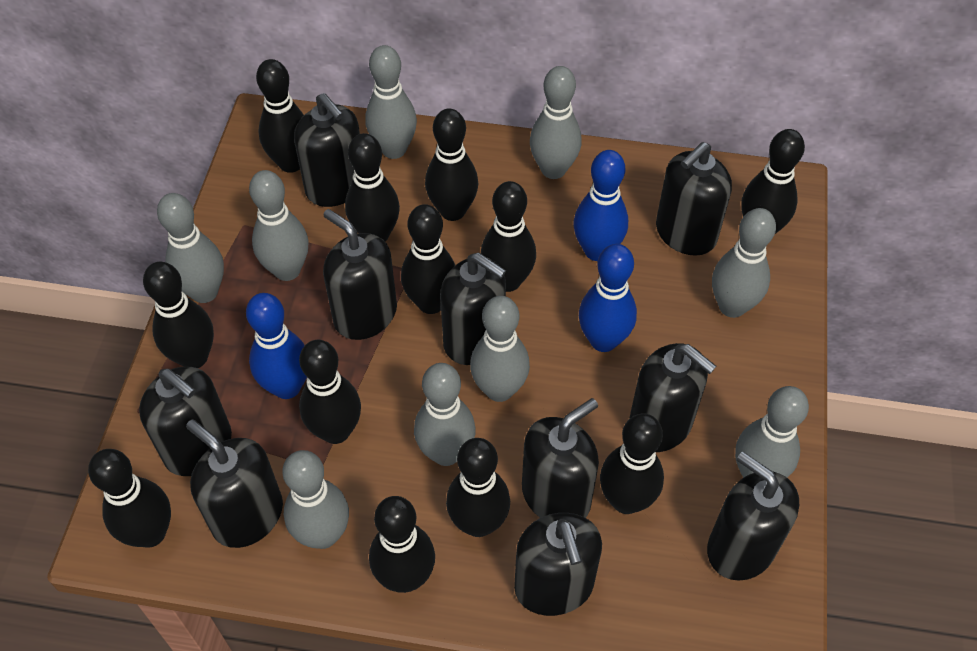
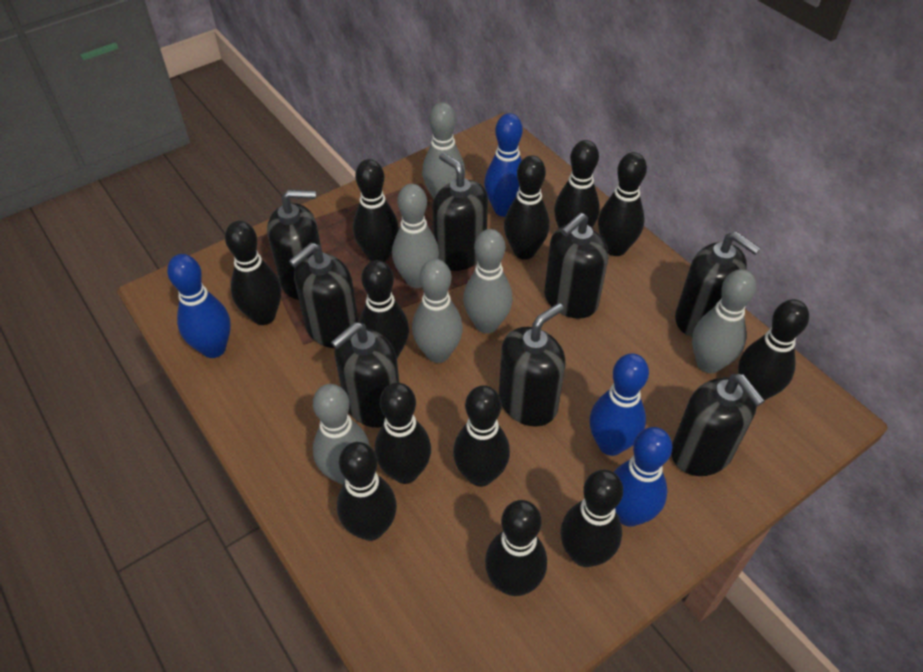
black soap dispenser: [139,367,232,476] [186,420,283,548] [294,93,360,207] [323,209,397,340] [440,253,506,365] [514,513,602,616] [522,398,599,518] [629,343,716,452] [656,142,732,256] [707,452,799,580] = 10 -> [267,190,321,300] [289,243,359,348] [331,322,399,428] [433,152,488,271] [499,303,566,427] [544,213,608,319] [671,374,765,476] [675,232,761,337] = 8
blue bowling pin: [246,293,307,399] [574,150,628,261] [579,244,637,352] = 3 -> [167,254,231,358] [484,113,523,217] [590,353,649,456] [614,427,672,527] = 4
grey bowling pin: [157,193,224,303] [249,170,309,281] [283,450,349,549] [365,45,417,159] [414,363,476,466] [470,296,530,402] [530,66,582,179] [712,208,776,318] [735,386,809,478] = 9 -> [313,384,370,485] [392,184,439,288] [412,259,463,363] [422,102,465,199] [463,229,513,333] [692,269,757,373] = 6

